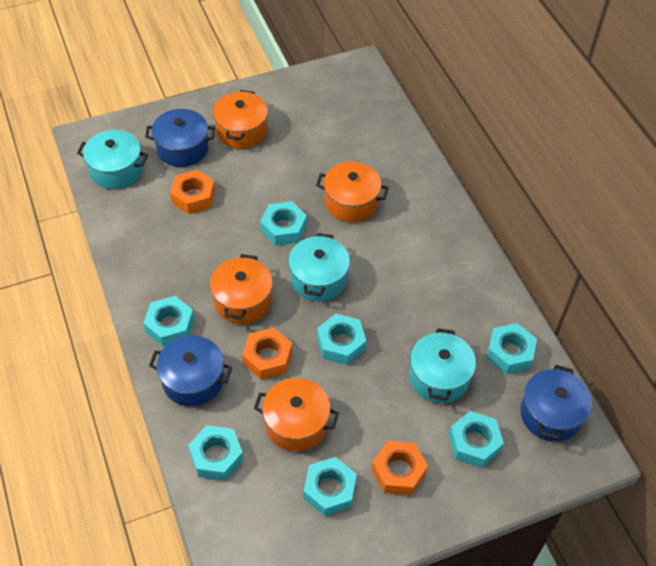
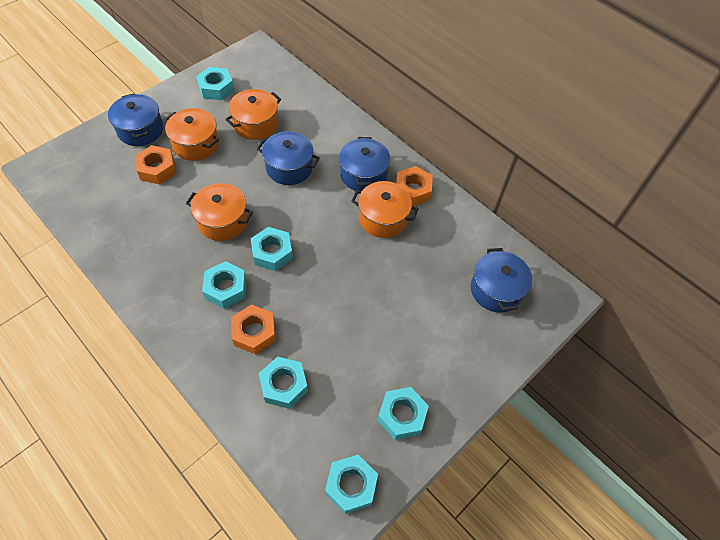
blue pot: [145,109,215,167] [149,335,232,406] [520,365,592,442] = 3 -> [108,93,163,146] [257,131,320,185] [339,137,390,191] [471,248,532,313] = 4
turquoise nut: [143,296,194,347] [188,425,244,480] [260,201,307,246] [304,457,357,516] [317,314,366,365] [449,411,504,468] [486,323,537,374] = 7 -> [196,67,234,100] [202,261,247,309] [251,227,293,271] [259,357,308,409] [325,455,378,514] [377,387,429,440] = 6
turquoise pot: [77,130,148,189] [288,233,350,301] [409,328,476,403] = 3 -> none = 0

